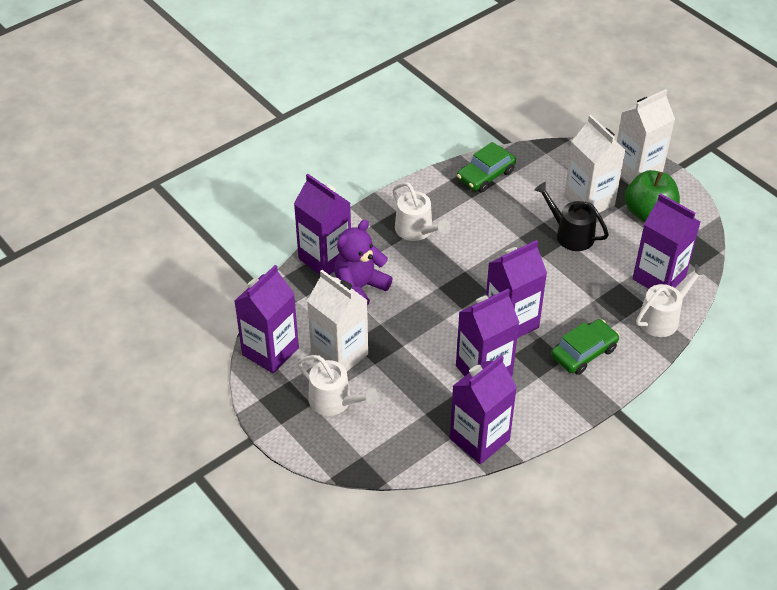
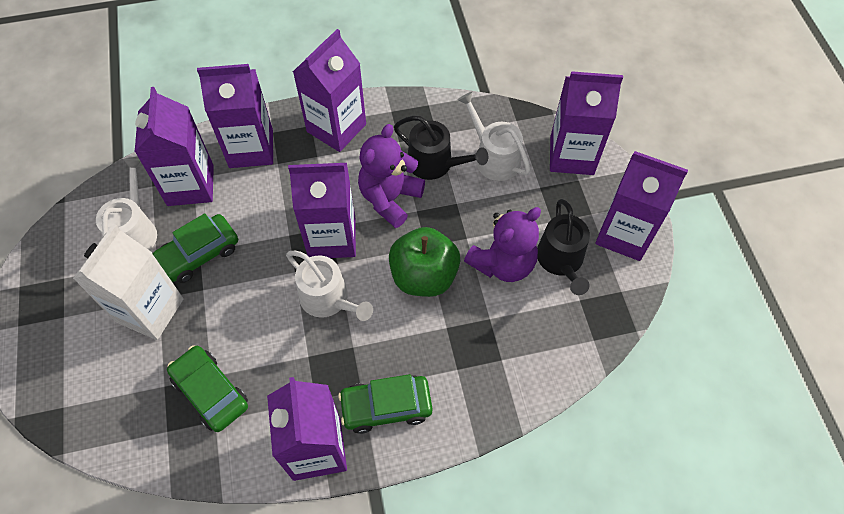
black watering can: [534,182,609,251] = 1 -> [394,116,489,180] [537,199,590,295] = 2
green car: [457,142,516,192] [551,319,619,375] = 2 -> [153,213,238,283] [167,345,248,432] [338,374,433,434] = 3
purple carton: [235,265,299,374] [294,174,351,275] [450,355,517,464] [456,289,520,377] [486,240,547,338] [632,193,700,289] = 6 -> [135,87,214,206] [197,64,273,168] [267,377,347,481] [288,163,356,258] [293,29,366,152] [550,71,623,175] [595,151,688,261] = 7
purple teddy bear: [334,220,393,305] = 1 -> [358,124,425,228] [464,207,541,282] = 2
white carton: [307,270,368,371] [564,115,625,213] [617,89,675,184] = 3 -> [73,224,184,340] = 1

